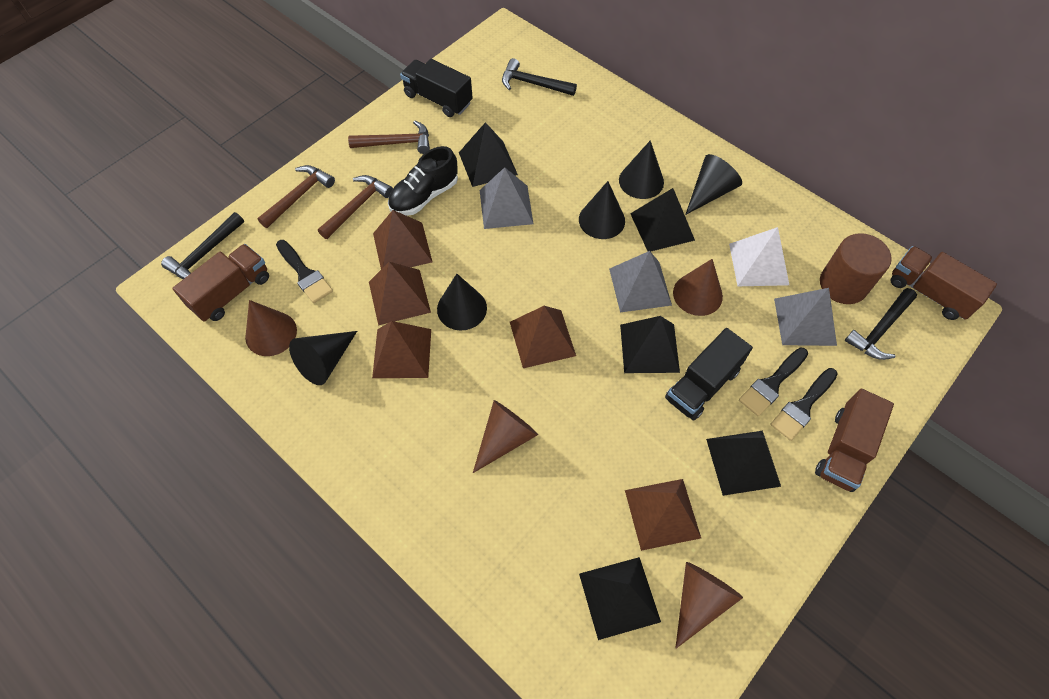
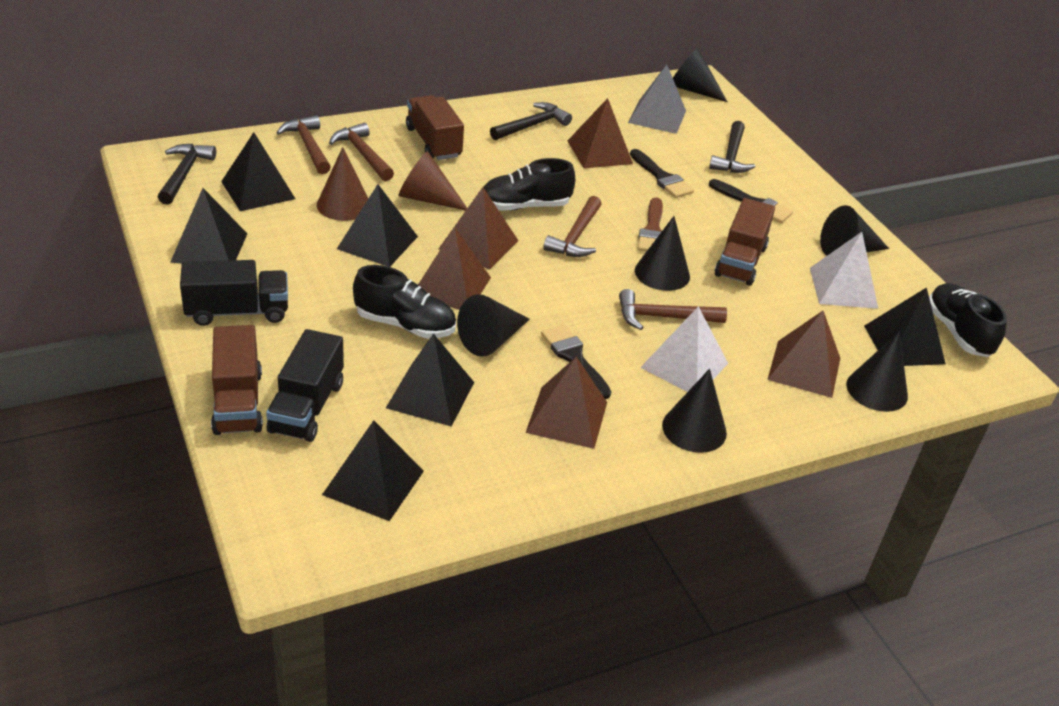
black cone: [289,331,357,385] [437,274,487,330] [579,181,625,239] [619,140,664,199] [685,154,742,215] = 5 -> [457,294,530,357] [635,216,690,291] [662,369,727,453] [673,49,727,102] [820,205,889,256] [846,332,908,412] = 6
black pyramid: [459,122,518,187] [579,557,661,640] [620,316,680,373] [630,188,695,252] [706,431,781,496] = 5 -> [170,188,247,264] [221,132,295,211] [322,420,424,521] [337,184,418,267] [386,334,474,427] [864,287,946,366] = 6
black shoe: [388,146,458,216] = 1 -> [353,265,456,339] [484,158,575,211] [929,283,1007,357] = 3
brown brush: none = 0 -> [638,197,663,252] = 1
brown cone: [245,300,297,356] [473,400,538,473] [673,259,723,316] [675,562,743,649] = 4 -> [317,147,368,221] [399,151,467,211] = 2
brown cylinder: [820,233,892,304] = 1 -> none = 0
brown hammer: [257,165,335,228] [318,175,393,239] [348,121,430,154] = 3 -> [276,115,331,174] [329,123,394,181] [544,196,601,257] [619,289,727,330] = 4
grey pyramid: [480,167,533,229] [609,251,672,312] [774,288,837,346] = 3 -> [628,64,686,134] = 1
white pyramid: [729,227,789,286] = 1 -> [640,306,728,392] [810,232,878,309] = 2

